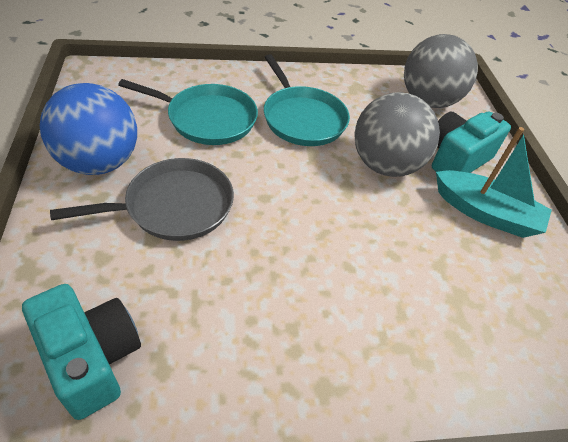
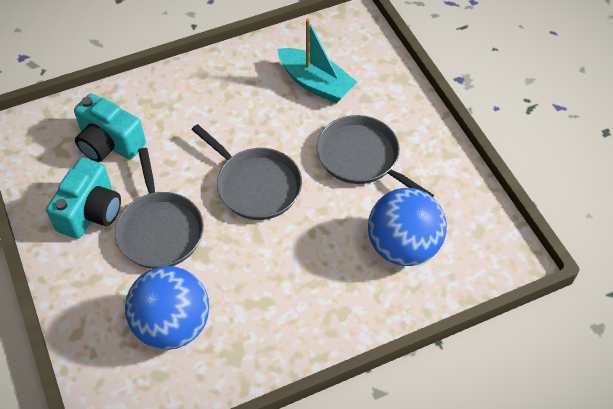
blue ball: [40,83,137,175] = 1 -> [125,266,209,350] [368,188,447,266] = 2
grey ball: [354,92,440,177] [404,34,478,108] = 2 -> none = 0
grey pan: [50,158,234,241] = 1 -> [115,148,204,269] [192,124,302,220] [317,115,434,197] = 3
turquoise pan: [118,79,258,145] [264,54,350,146] = 2 -> none = 0

